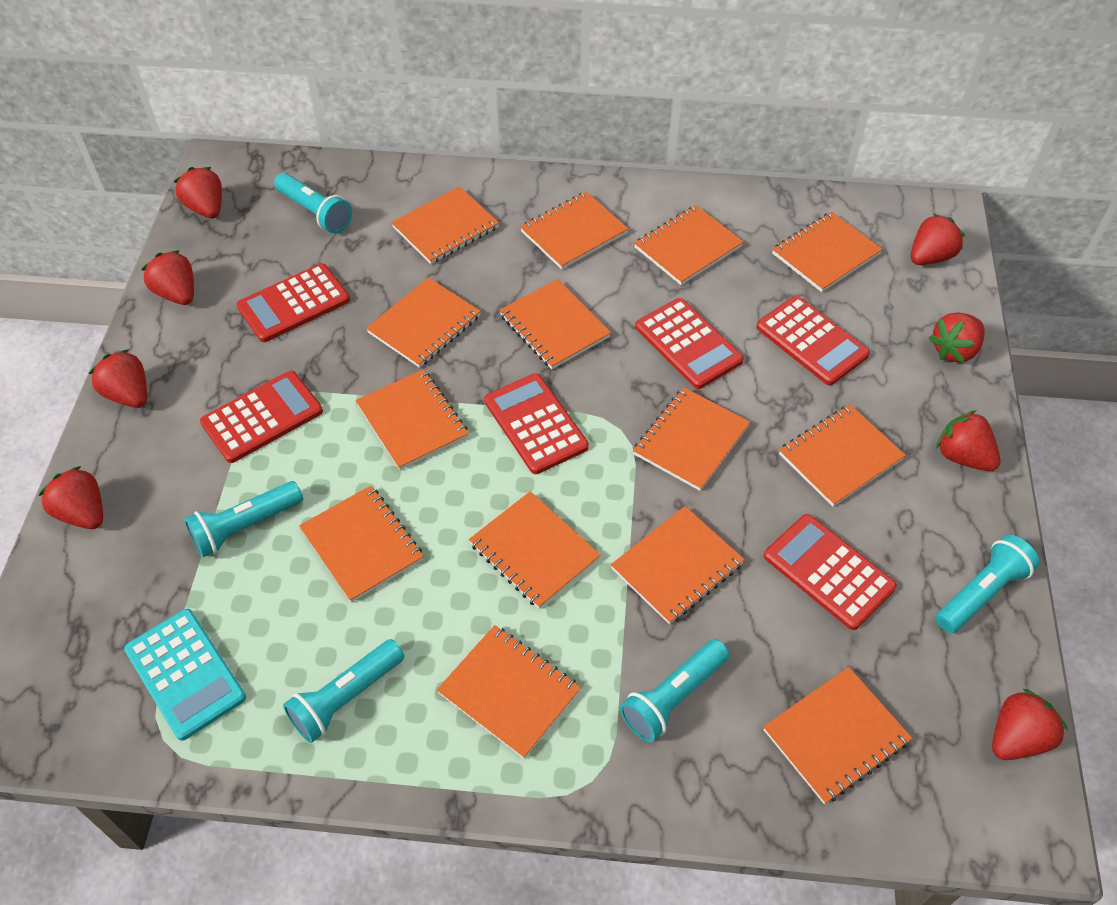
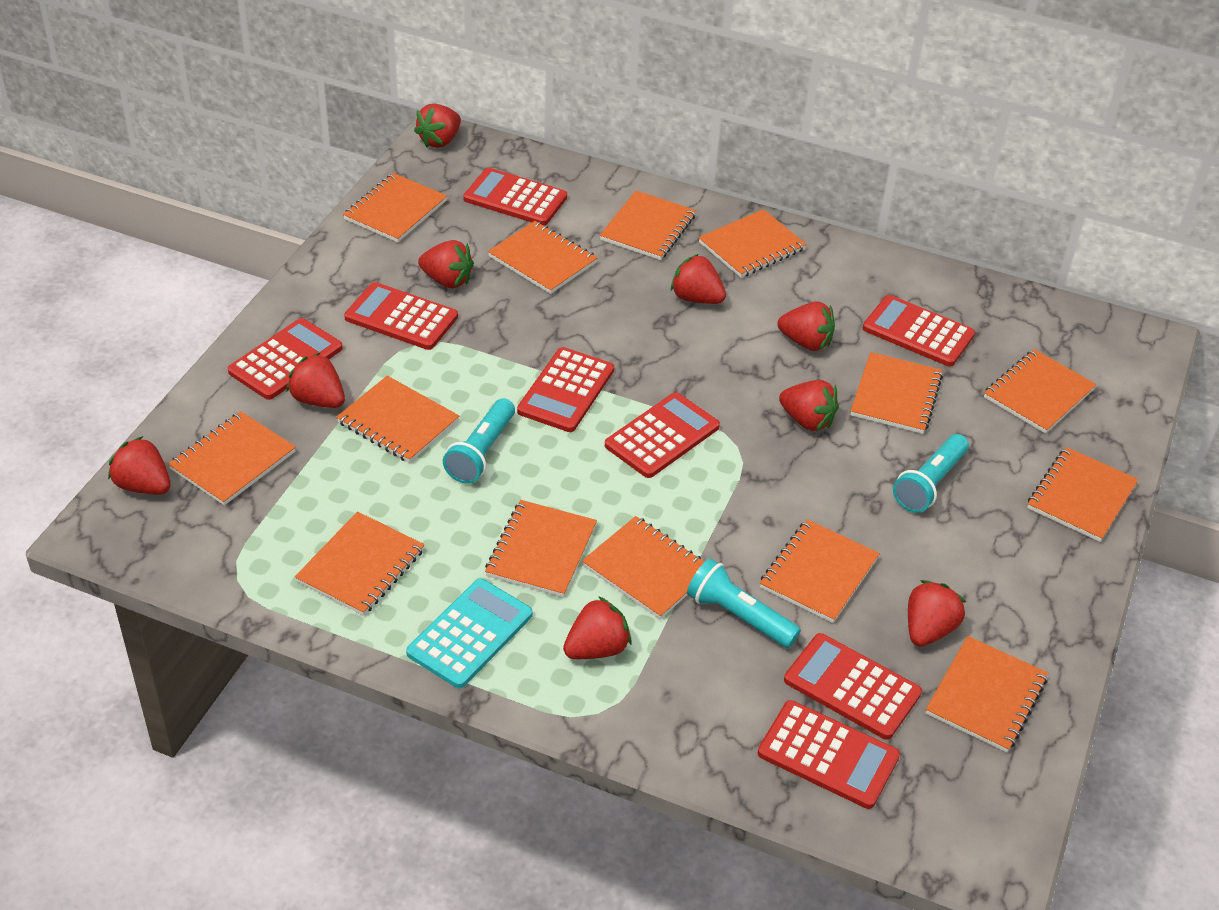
red calculator: [200,371,323,463] [236,263,350,342] [484,373,589,474] [635,298,744,389] [756,296,870,385] [764,514,897,630] = 6 -> [228,318,343,400] [344,282,458,350] [463,168,567,226] [517,347,614,432] [605,392,720,478] [758,700,900,809] [784,633,922,740] [863,295,975,367] = 8
red strawberry: [38,466,103,529] [89,349,147,408] [141,250,194,305] [174,167,222,218] [911,214,965,265] [929,312,985,363] [936,410,1001,471] [992,688,1068,760] = 8 -> [108,436,171,495] [287,353,345,408] [414,104,461,148] [418,240,474,288] [563,596,632,659] [671,254,726,304] [778,302,835,351] [779,380,839,431] [908,580,966,646] = 9
turquoise flashlight: [184,481,303,557] [274,173,352,233] [283,639,404,743] [620,639,729,742] [936,535,1040,633] = 5 -> [443,398,515,484] [687,559,801,648] [893,434,969,513] = 3

